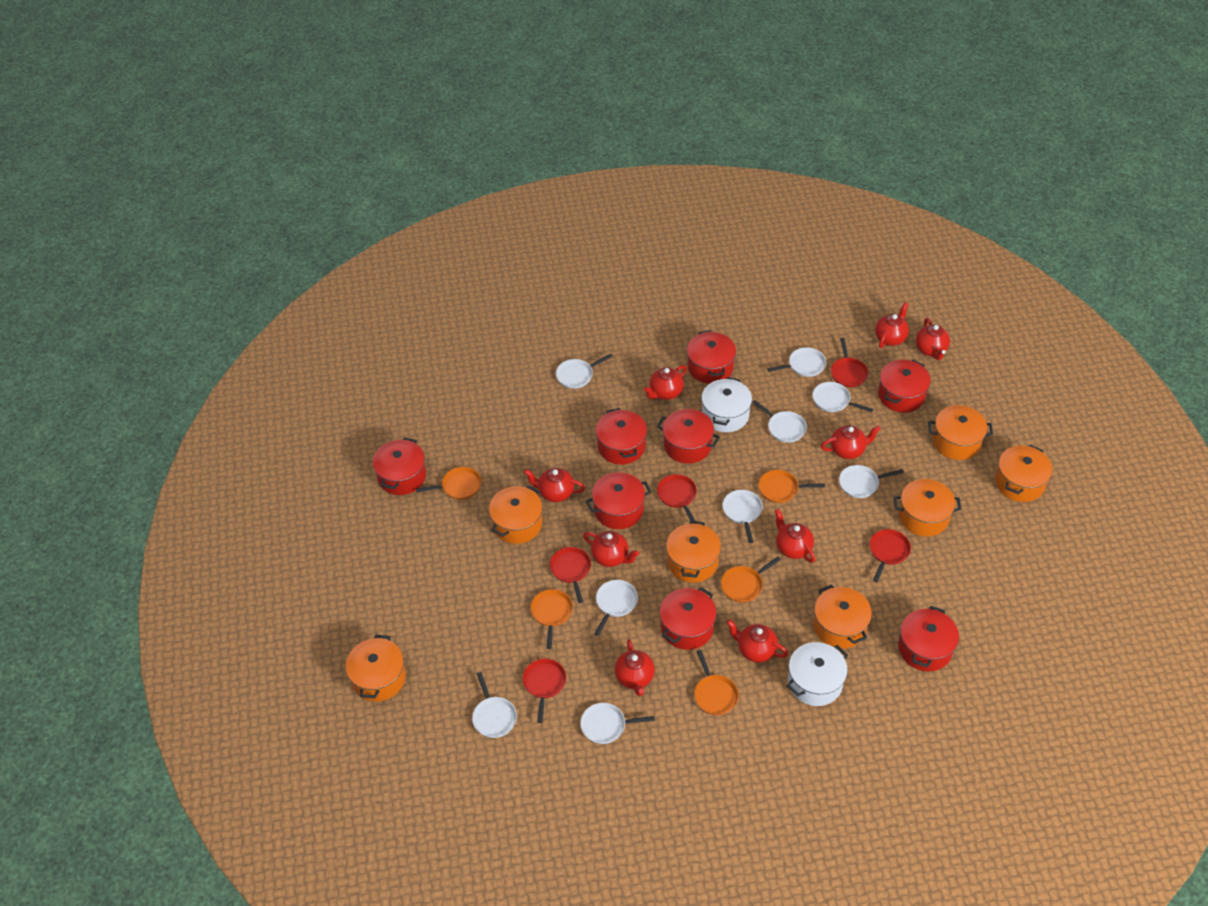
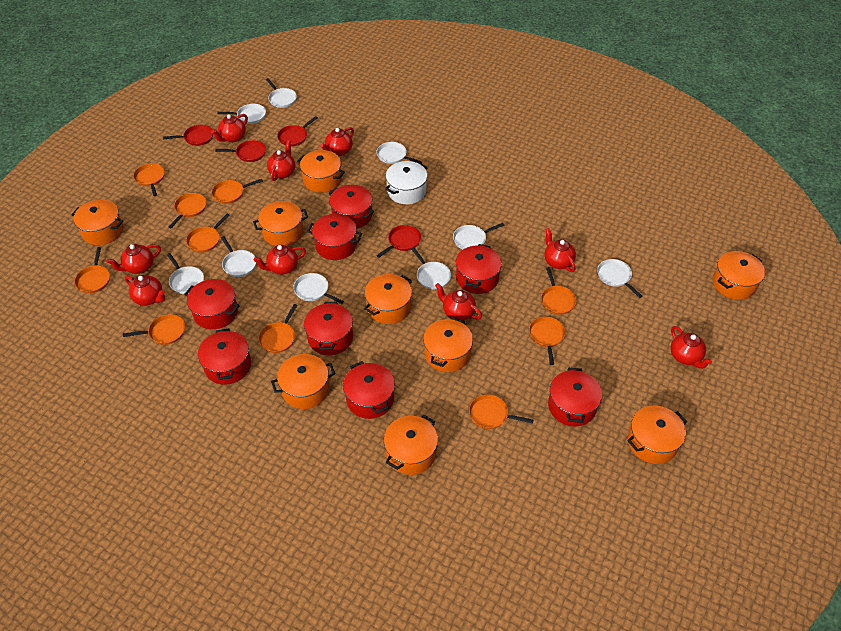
orange pan: [416,467,481,500] [531,589,573,649] [694,650,739,715] [721,557,781,603] [759,470,825,503] = 5 -> [74,247,110,293] [123,314,185,345] [133,163,165,196] [169,193,207,228] [186,214,230,252] [211,179,263,204] [258,304,297,353] [469,394,534,429] [529,317,565,365] [541,267,576,315] = 10
orange pot: [345,635,406,702] [489,485,543,544] [666,521,721,583] [813,584,872,649] [894,479,961,537] [928,405,993,460] [995,445,1053,502] = 7 -> [71,200,123,245] [253,201,308,246] [271,354,335,409] [297,150,345,193] [364,274,412,324] [384,415,438,475] [423,317,473,372] [627,406,687,464] [713,251,765,300] = 9
red pan: [523,659,566,723] [550,547,591,603] [657,474,697,521] [831,338,868,387] [869,529,911,582] = 5 -> [163,125,213,146] [215,140,266,162] [277,116,318,146] [376,225,421,258] = 4
white pot: [701,377,752,432] [787,642,848,706] = 2 -> [385,161,428,204] = 1

